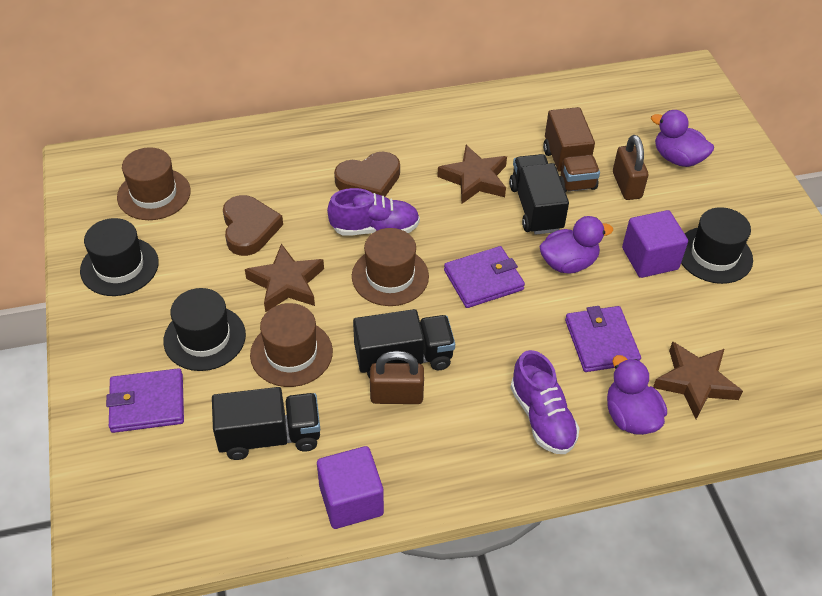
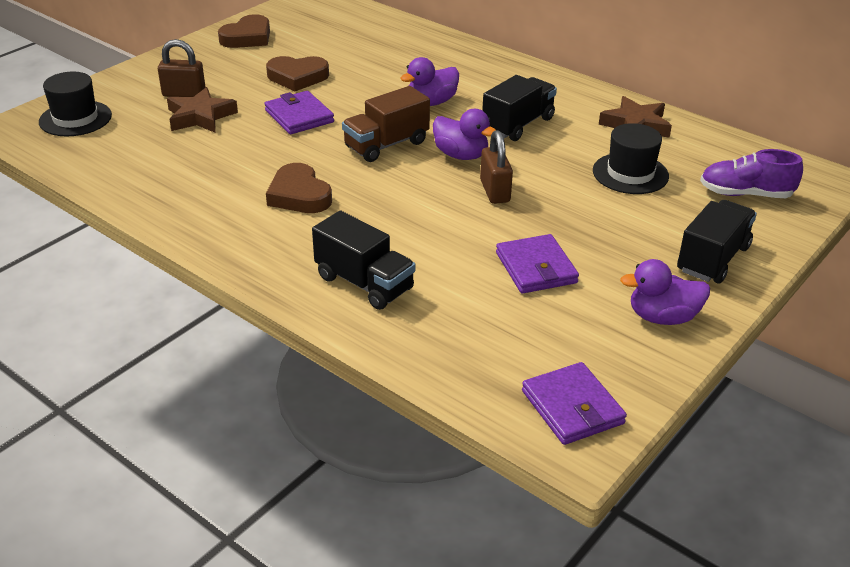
black hat: [80,218,159,296] [163,288,246,371] [681,207,753,284] = 3 -> [39,72,112,136] [593,123,669,194] = 2
brown hat: [117,147,191,220] [250,303,333,387] [352,228,429,306] = 3 -> none = 0
brown heart: [223,195,283,256] [334,152,400,197] = 2 -> [218,14,270,48] [266,56,329,91] [266,163,332,213] = 3
brown star: [245,244,324,313] [437,145,507,204] [653,341,743,419] = 3 -> [167,87,238,133] [599,96,672,138] = 2
purple cube: [317,446,384,529] [622,210,688,278] = 2 -> none = 0
purple shoe: [327,188,420,235] [510,350,580,454] = 2 -> [700,149,803,198] = 1

